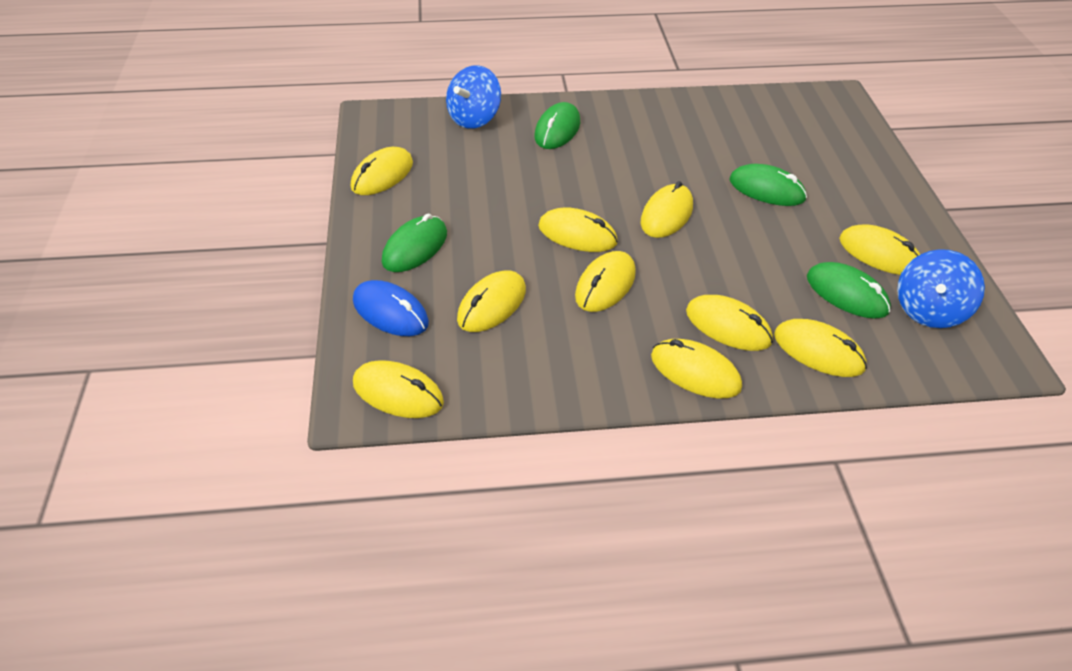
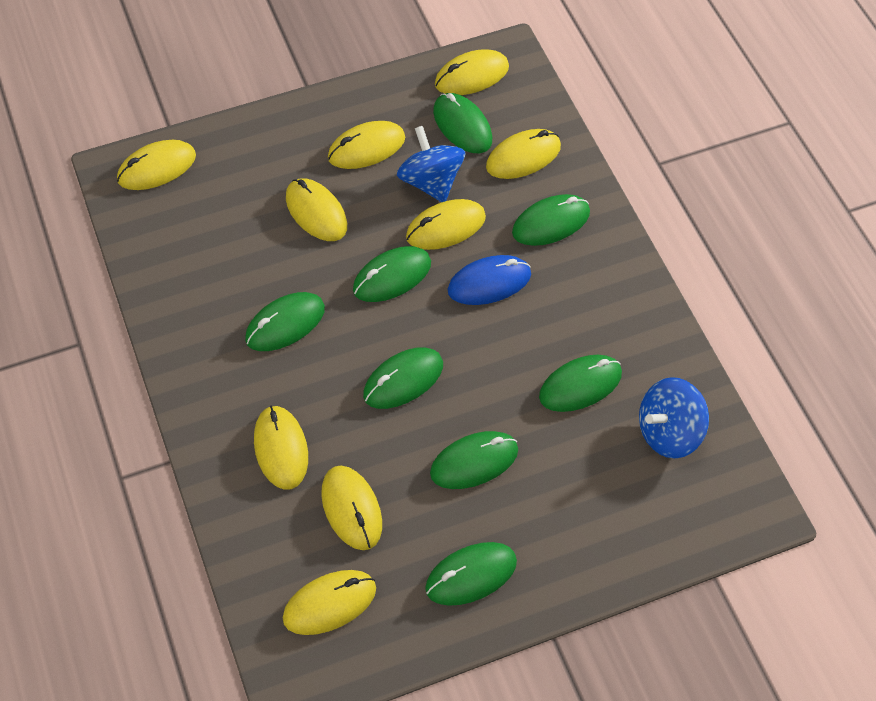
green mouse: [382,213,447,272] [534,102,580,149] [729,164,807,206] [807,262,891,319] = 4 -> [245,292,325,351] [353,246,431,302] [363,348,443,409] [425,542,517,606] [430,431,518,489] [433,93,492,153] [512,194,590,246] [539,355,622,412] = 8
yellow mouse: [351,147,413,195] [353,360,444,418] [457,271,526,332] [538,207,618,252] [575,251,636,312] [641,181,693,238] [651,339,742,398] [686,295,773,351] [774,319,867,377] [839,224,920,275] = 10 -> [117,140,196,190] [254,405,308,490] [283,570,376,635] [286,178,347,241] [321,466,382,550] [328,121,405,169] [406,199,486,250] [435,49,509,95] [486,129,561,179] = 9

